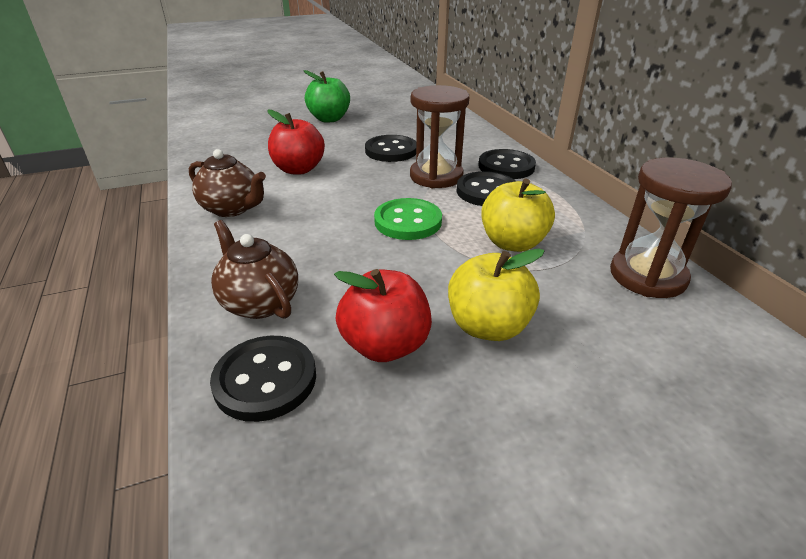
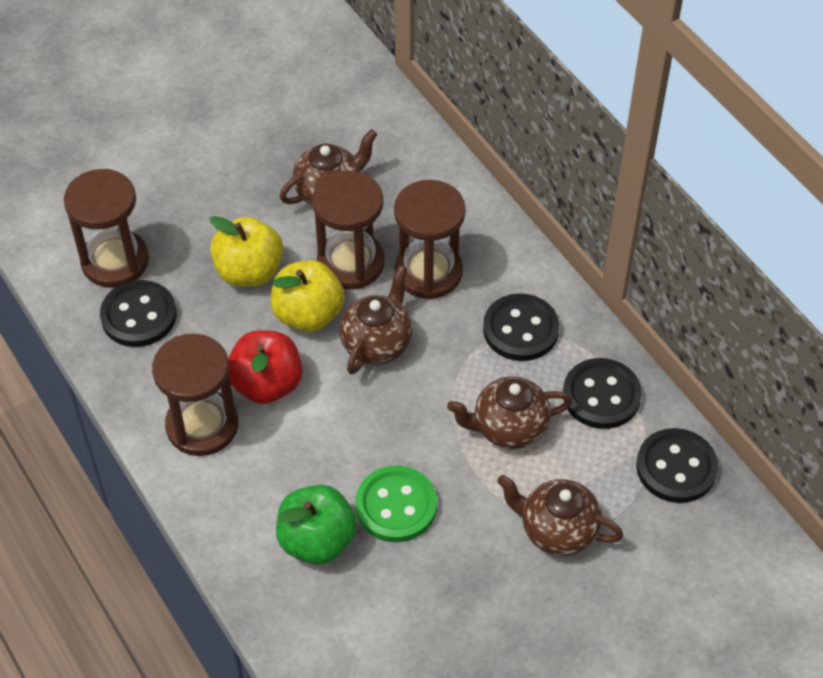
brown hourglass: [410,85,469,188] [610,158,732,298] = 2 -> [64,169,149,288] [152,334,238,456] [312,171,385,289] [394,180,466,299] = 4
brown teapot: [189,149,266,217] [211,220,298,319] = 2 -> [280,129,378,205] [339,265,413,375] [447,376,573,449] [497,475,624,556] = 4
red apple: [268,110,325,175] [334,269,432,362] = 2 -> [228,330,302,404] = 1

